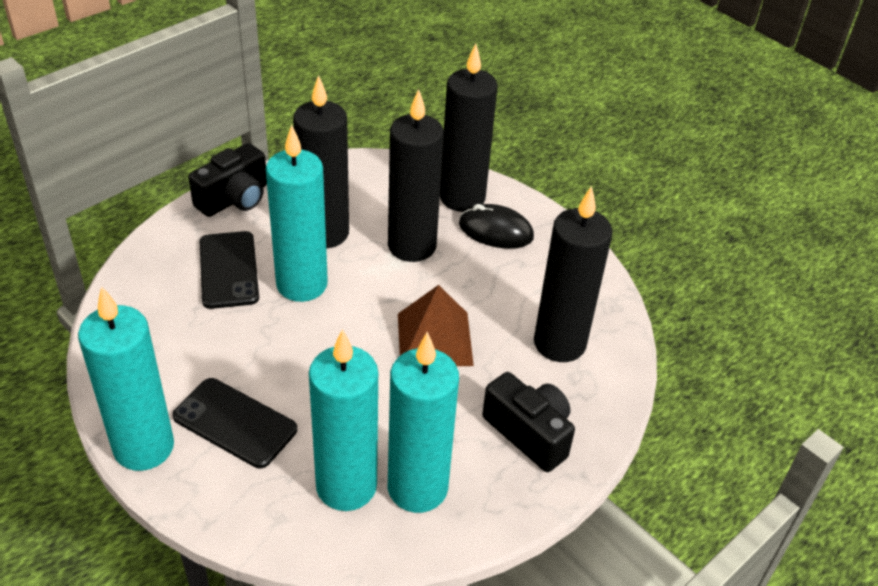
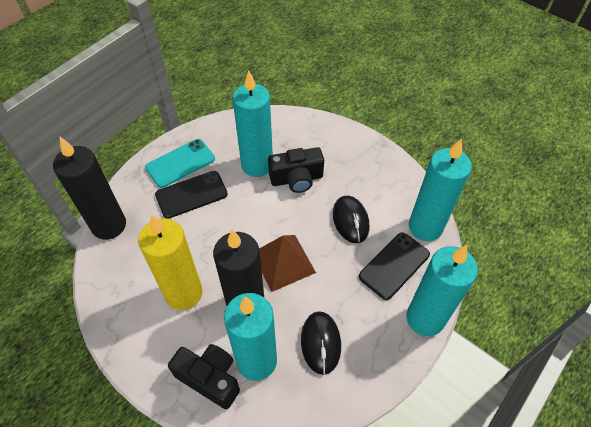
black candle: [293,75,349,248] [388,89,444,262] [440,44,498,212] [534,186,613,362] = 4 -> [53,137,126,240] [213,229,264,306] = 2
black mouse: [459,204,534,249] = 1 -> [301,311,341,375] [333,196,370,243] = 2
turquoise phone: none = 0 -> [145,139,215,188] = 1
yellow candle: none = 0 -> [138,215,203,310] = 1

